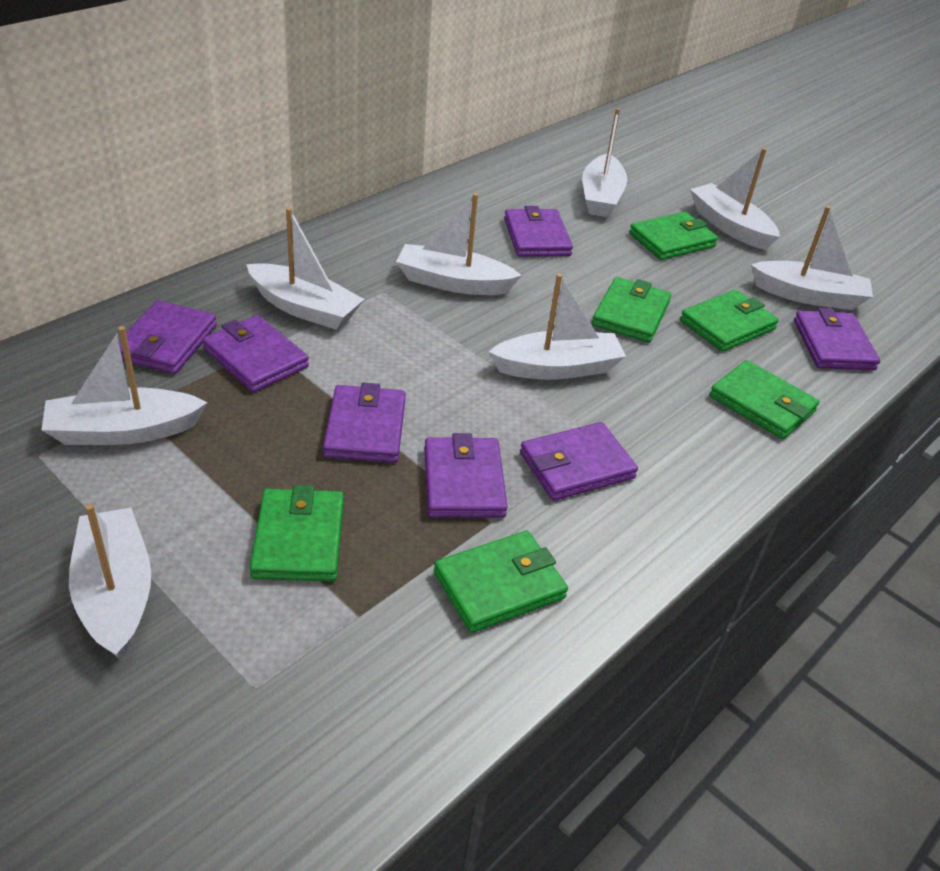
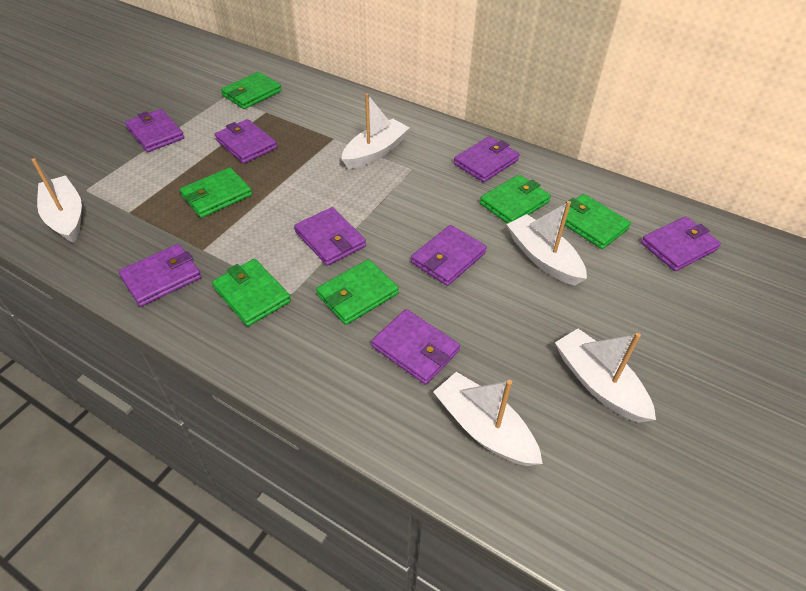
purple wallet: [119,300,217,374] [202,315,309,392] [323,383,406,463] [425,433,508,518] [504,206,573,257] [520,422,638,501] [794,308,880,370] = 7 -> [118,244,202,307] [125,109,185,152] [215,119,277,164] [294,207,366,266] [372,309,460,385] [411,225,487,286] [454,136,519,182] [641,216,721,271] = 8
white boat: [41,326,208,445] [69,504,151,660] [246,208,365,330] [396,193,522,295] [489,274,626,380] [582,108,627,217] [690,148,780,250] [751,206,873,310] = 8 -> [32,158,82,243] [342,93,410,169] [433,372,543,466] [506,201,587,286] [555,329,656,423] = 5

